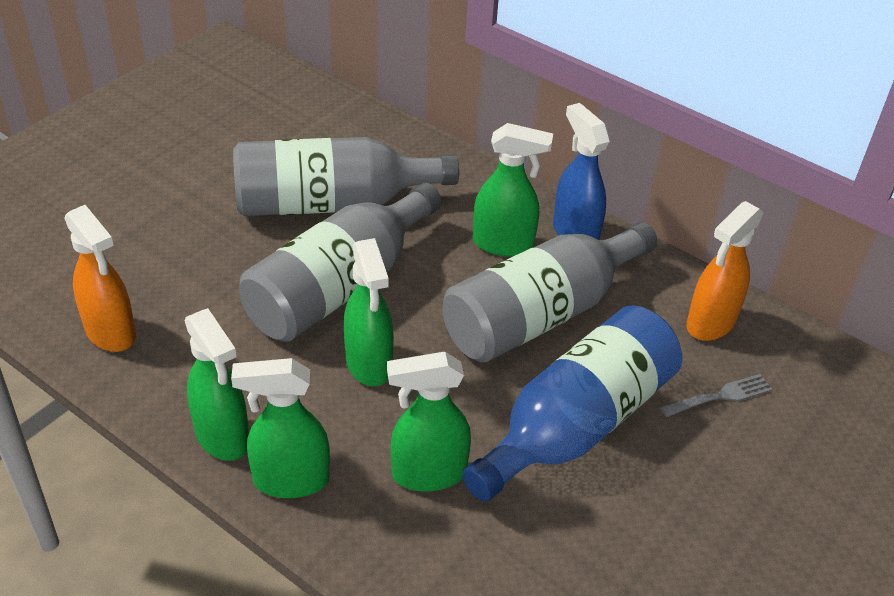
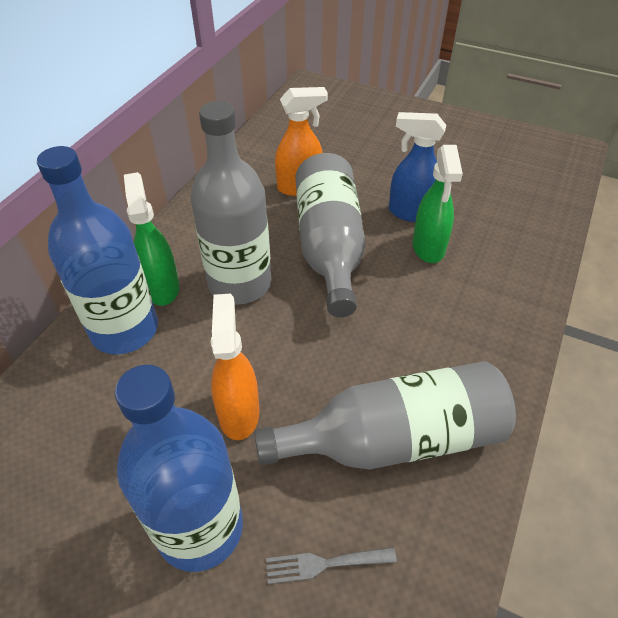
blue bottle: [462,306,682,502] = 1 -> [37,146,158,354] [115,365,243,572] = 2
green spray bottle: [185,308,249,461] [231,358,330,498] [344,238,394,386] [387,352,471,492] [473,123,553,256] = 5 -> [124,172,179,306] [412,145,463,263] = 2

